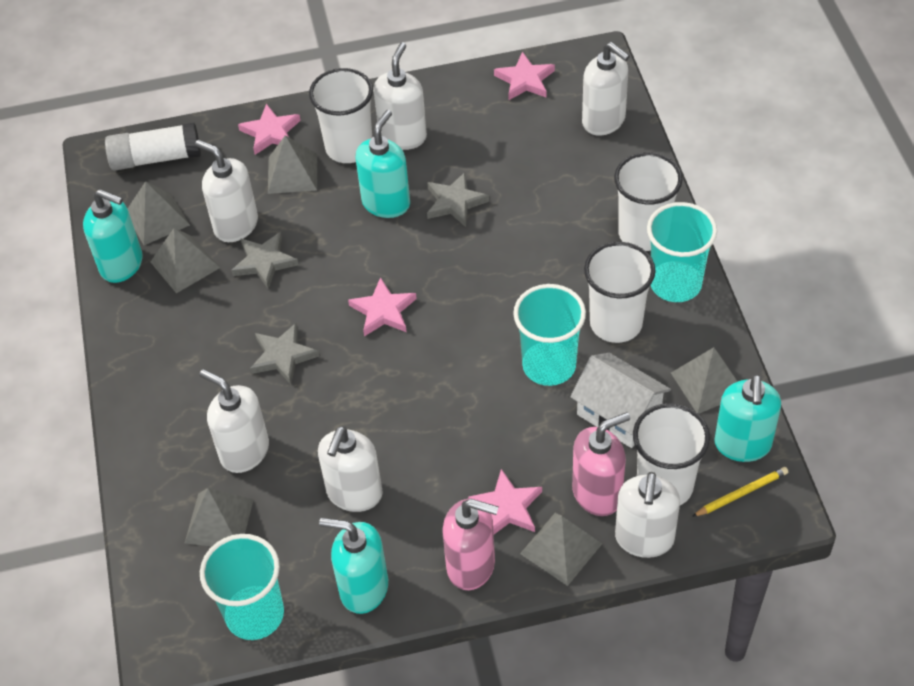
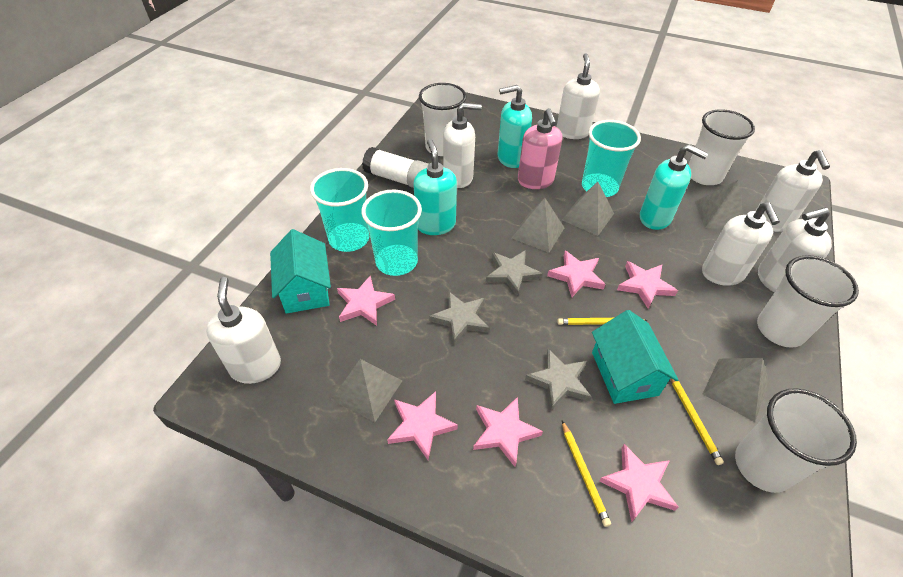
grey pyramid: [128,181,190,245] [151,228,220,293] [185,488,254,546] [268,135,317,194] [520,513,602,586] [671,347,738,414] = 6 -> [331,359,402,422] [512,198,564,253] [562,182,614,236] [695,180,743,229] [703,358,769,422] = 5
pink soap dispenser: [443,498,499,590] [572,412,630,516] = 2 -> [518,108,562,189] = 1
pink star: [238,104,301,155] [348,277,417,336] [468,469,542,534] [494,52,555,100] = 4 -> [337,276,395,326] [387,391,458,460] [473,397,543,467] [547,251,606,297] [599,444,679,522] [617,261,678,309] = 6
turquoise house: none = 0 -> [270,229,331,314] [592,310,679,404] = 2
turquoise soap dispenser: [83,189,143,283] [319,518,388,614] [355,110,410,218] [714,374,781,462] = 4 -> [413,139,457,235] [497,85,532,168] [640,144,708,230] = 3
white house: [570,353,671,448] = 1 -> none = 0
yellow pencil: [692,467,788,517] = 1 -> [557,318,648,325] [562,421,611,527] [671,379,724,465] = 3

